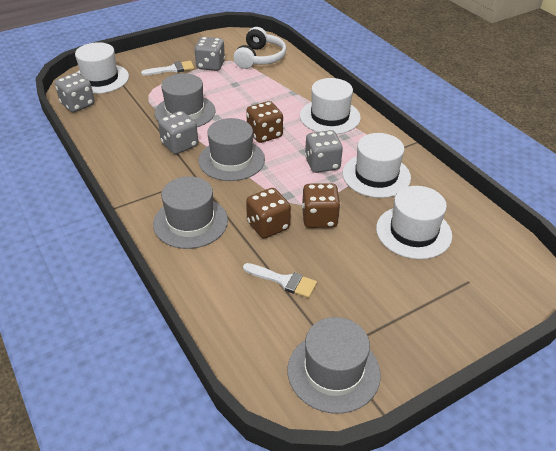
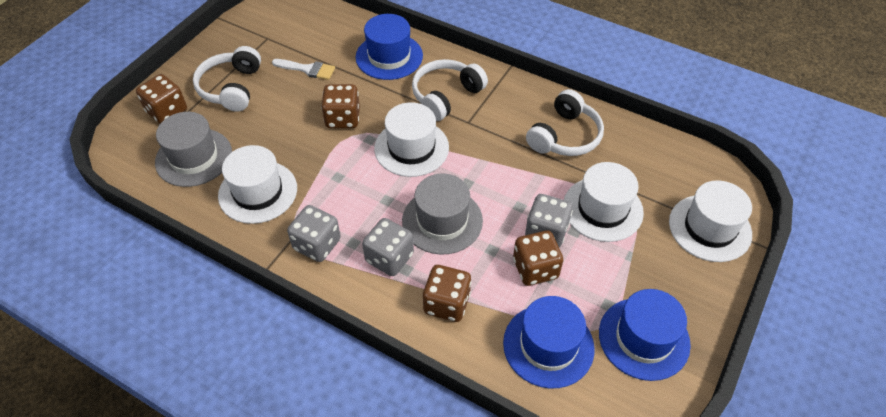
blue hat: none = 0 -> [356,14,423,80] [503,296,595,388] [599,289,691,381] = 3
brown dice: [246,101,283,143] [246,188,291,238] [302,183,340,228] = 3 -> [136,74,187,124] [321,84,360,128] [423,265,471,322] [513,231,563,286] = 4
grey dice: [55,73,95,112] [158,111,198,154] [194,37,225,71] [305,130,343,173] = 4 -> [287,205,341,262] [362,218,414,276] [525,194,573,247] = 3
grey hat: [153,176,228,249] [155,73,216,127] [198,118,265,181] [288,317,381,414] = 4 -> [155,112,232,187] [402,173,483,255] = 2
white brush: [141,61,194,75] [243,263,317,298] = 2 -> [272,59,335,80] = 1
white headphones: [233,27,286,69] = 1 -> [193,46,261,112] [412,59,488,121] [526,89,604,156] = 3

